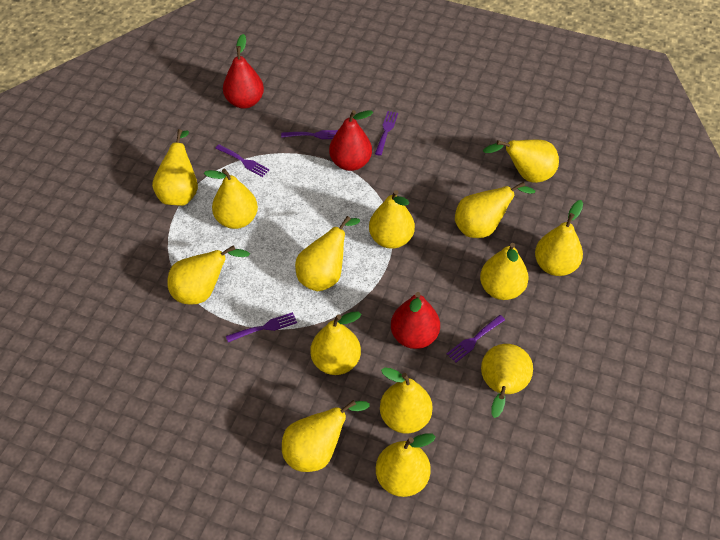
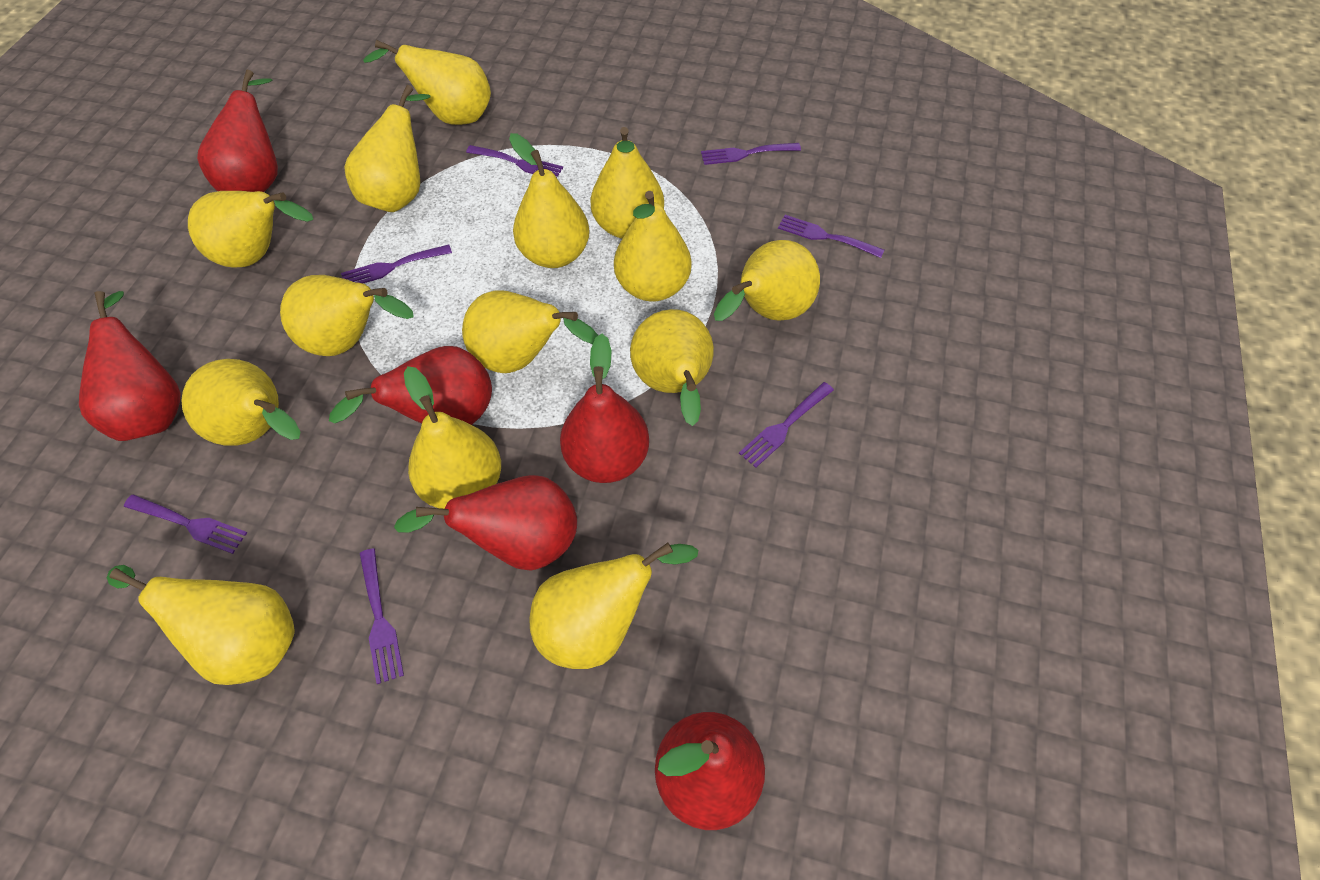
purple fork: [215,144,269,177] [226,312,297,342] [281,130,338,139] [375,111,398,156] [447,315,505,363] = 5 -> [124,494,247,554] [341,245,452,283] [359,548,404,684] [466,145,563,178] [701,143,801,165] [739,382,834,468] [778,215,884,258] = 7
red pear: [223,34,264,109] [329,110,373,171] [391,292,440,349] = 3 -> [79,291,181,441] [197,70,278,192] [329,346,492,425] [394,475,577,571] [560,334,649,483] [655,712,765,830] = 6

